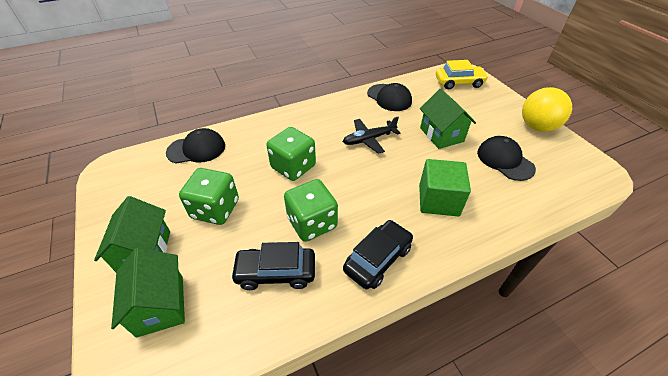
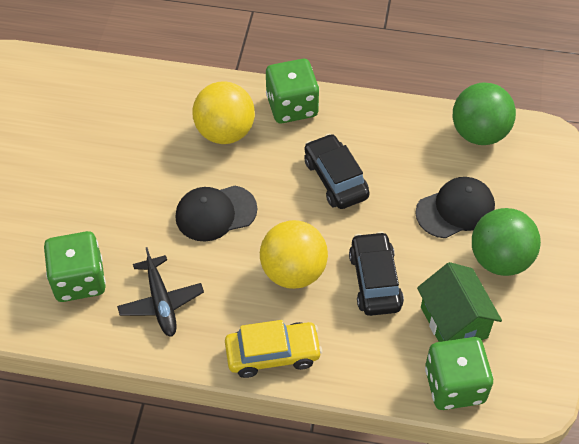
black cap: [166,128,225,163] [367,83,412,111] [477,136,536,181] = 3 -> [175,186,257,242] [415,177,495,238] = 2
green ball: none = 0 -> [452,82,516,145] [472,208,541,276] = 2
green cube: [419,159,471,216] = 1 -> none = 0
green house: [94,196,170,272] [111,248,185,338] [420,89,476,149] = 3 -> [417,262,502,342] = 1
yellow ball: [522,87,572,132] = 1 -> [192,81,255,144] [260,220,328,289] = 2

